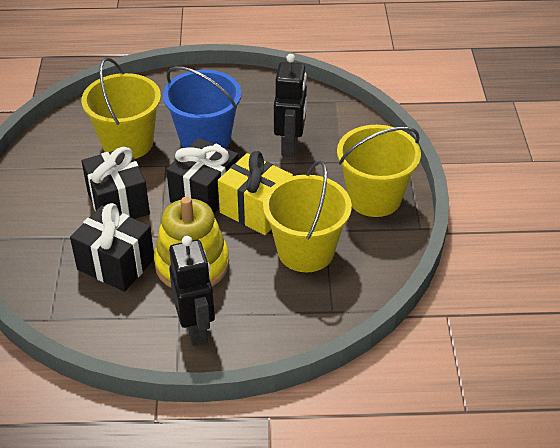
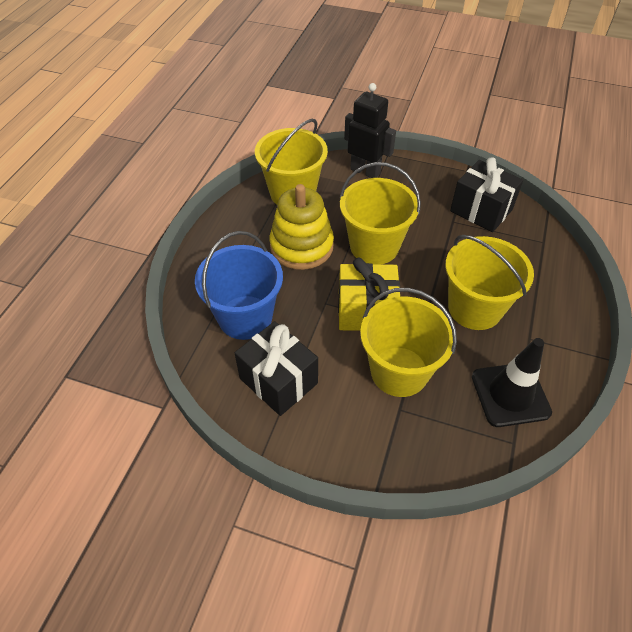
black gift: [70,203,154,292] [81,147,150,219] [166,138,239,214] = 3 -> [235,321,318,416] [450,157,523,232] = 2
black robot: [169,236,215,346] [274,54,307,157] = 2 -> [344,83,396,178] = 1
black traffic cone: none = 0 -> [472,338,552,427] = 1
yellow bucket: [81,58,161,159] [263,160,352,272] [337,125,421,217] = 3 -> [255,119,328,204] [340,162,421,264] [360,288,457,397] [445,235,534,330] = 4

